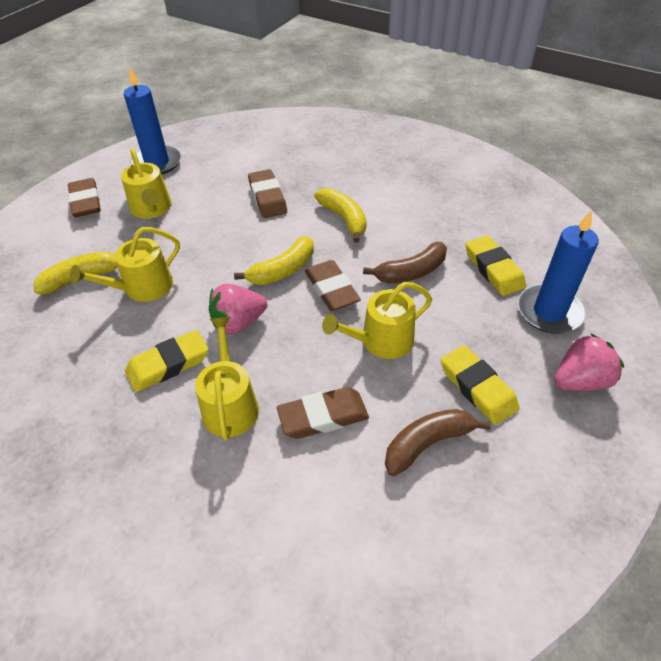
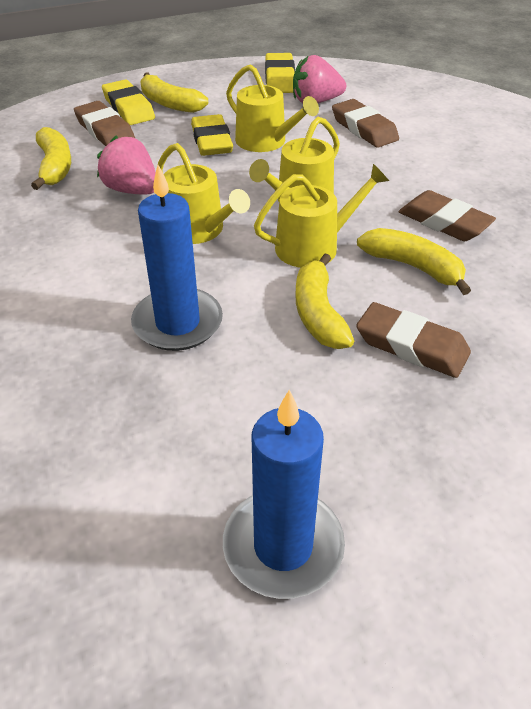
brown banana: [363,242,447,284] [385,409,491,476] = 2 -> none = 0
yellow banana: [34,252,118,294] [234,236,314,285] [314,188,367,243] = 3 -> [31,127,71,190] [141,72,208,113] [295,253,354,349] [357,228,471,295] = 4

